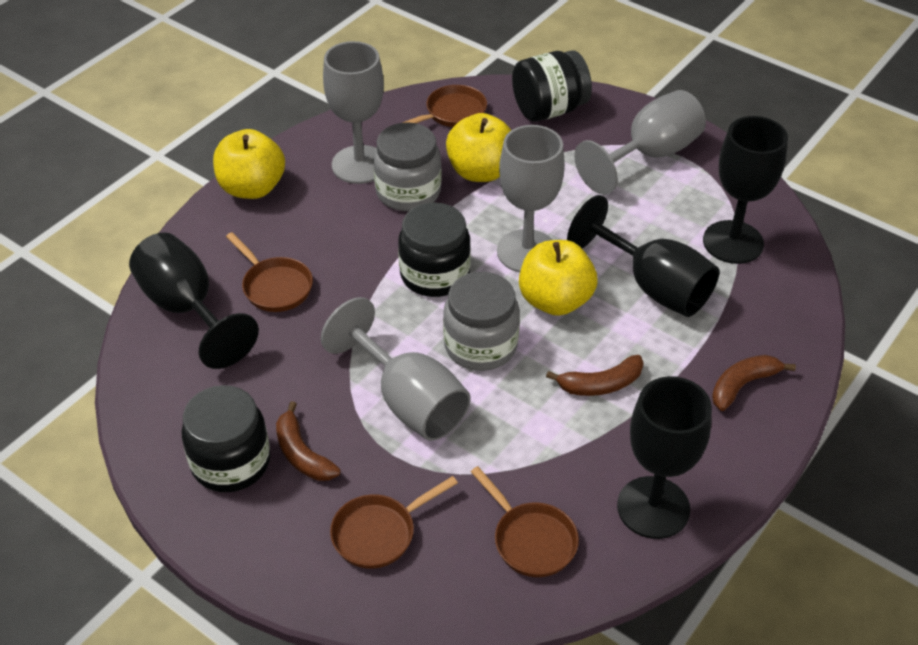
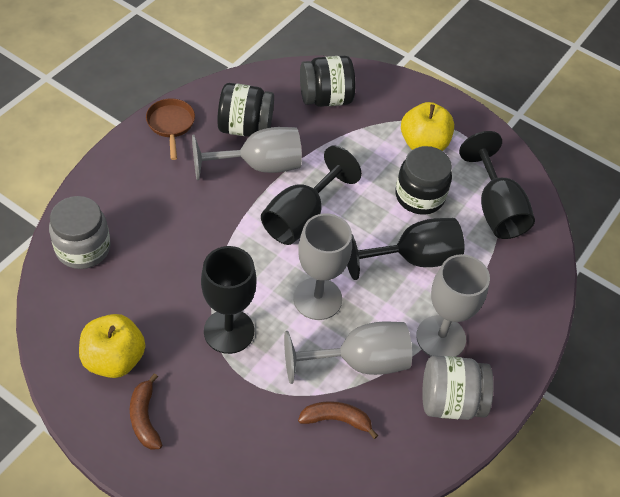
brown banana: [276,401,341,481] [546,355,644,396] [712,355,796,411] = 3 -> [130,373,162,450] [298,401,378,439] = 2
brown pan: [226,232,313,312] [330,476,458,569] [402,85,487,127] [471,466,579,577] = 4 -> [146,99,195,160] = 1
yellow apple: [213,129,285,199] [446,113,511,182] [519,240,597,316] = 3 -> [79,314,145,378] [401,102,454,151] = 2

